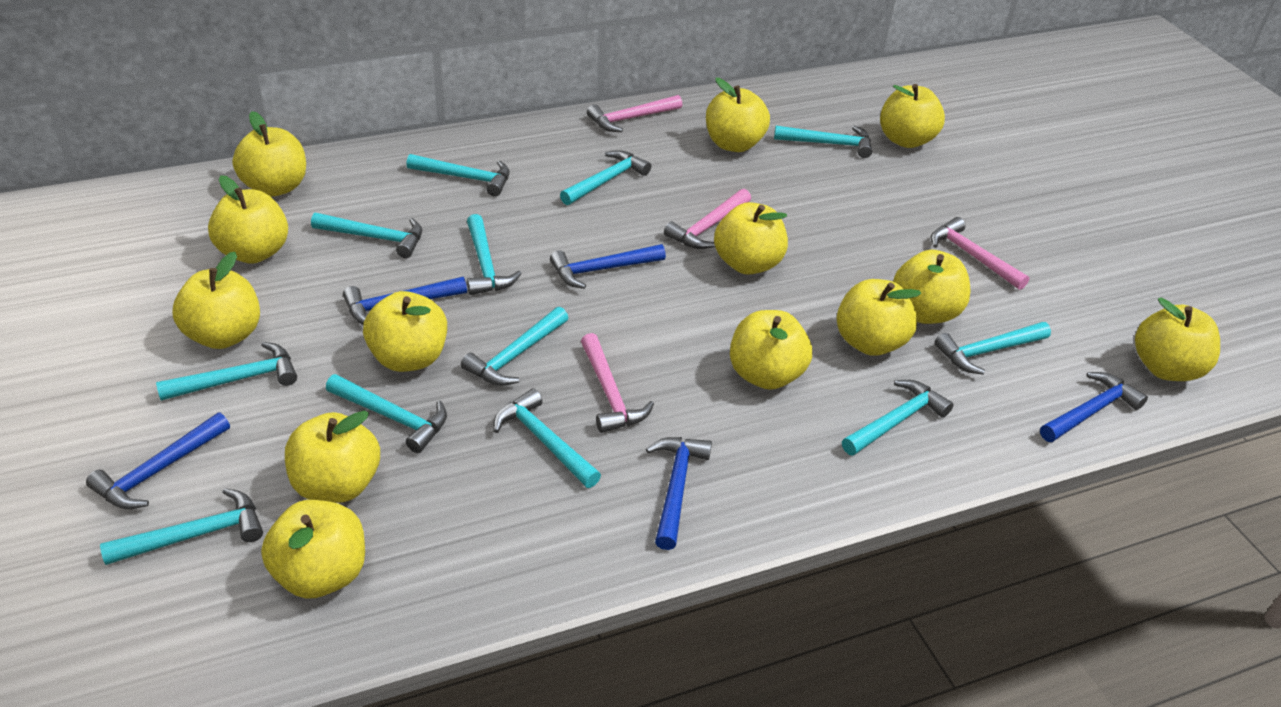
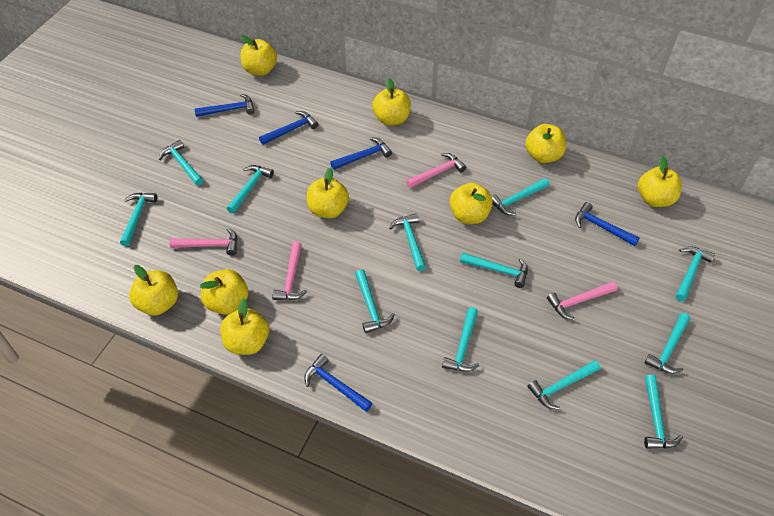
yellow apple: [172,252,260,349] [208,175,288,264] [233,111,306,197] [261,500,365,599] [285,411,380,503] [363,291,447,372] [706,78,770,152] [714,202,788,275] [730,310,812,390] [837,279,921,356] [880,84,945,148] [893,250,971,324] [1135,298,1220,381] = 13 -> [129,265,178,315] [200,269,248,315] [220,298,269,355] [241,35,277,76] [307,167,349,218] [372,78,411,125] [450,183,493,224] [525,124,566,163] [638,157,682,207] = 9

